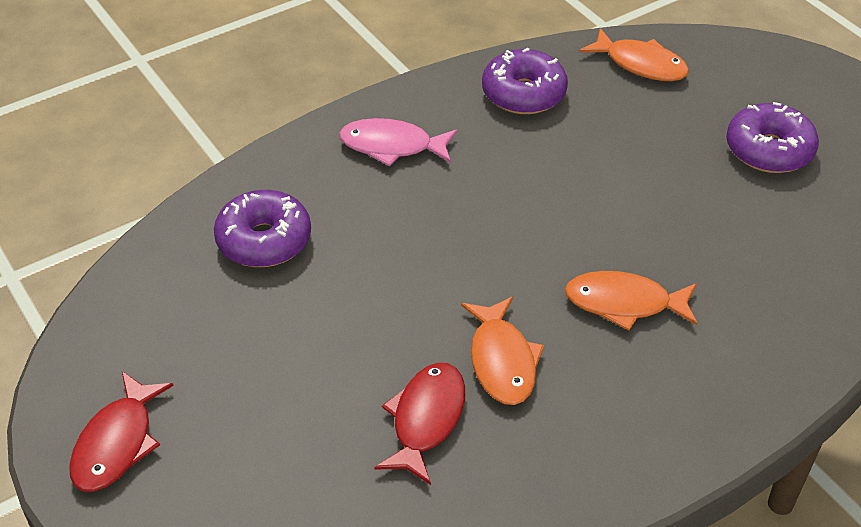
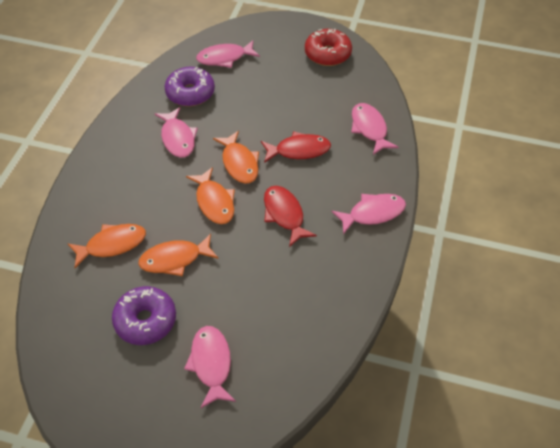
orange fish: [461,297,544,405] [565,271,697,331] [580,28,689,81] = 3 -> [68,224,146,268] [138,234,218,276] [186,167,235,224] [213,131,259,184] = 4
pink fish: [339,118,457,166] = 1 -> [155,107,198,158] [184,326,236,408] [196,40,260,68] [331,194,406,235] [351,103,399,155] = 5
purple donut: [214,190,311,267] [482,48,568,114] [726,102,819,173] = 3 -> [112,286,176,345] [165,67,215,107] = 2
red donut: none = 0 -> [305,28,352,66] = 1

